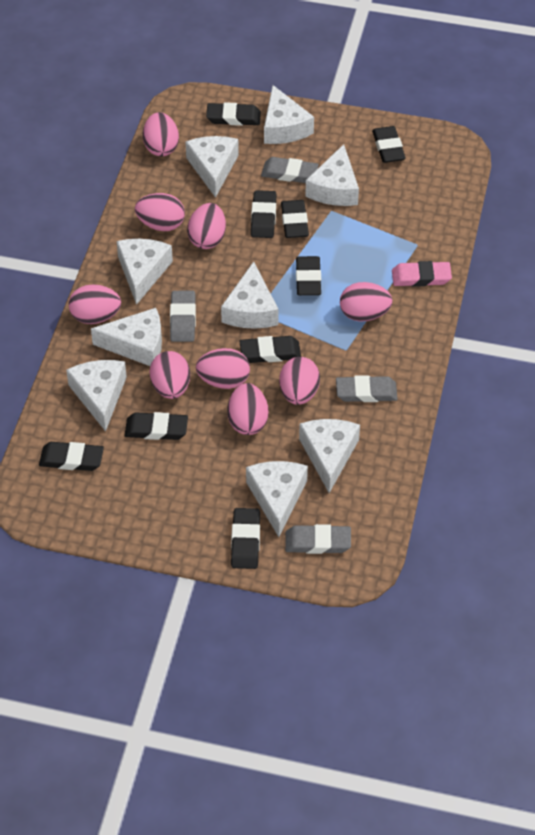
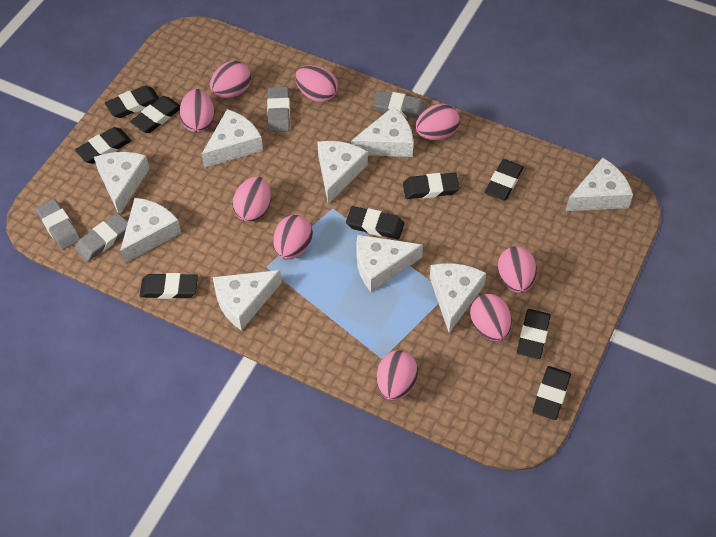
pink eraser: [392,261,452,287] = 1 -> none = 0

